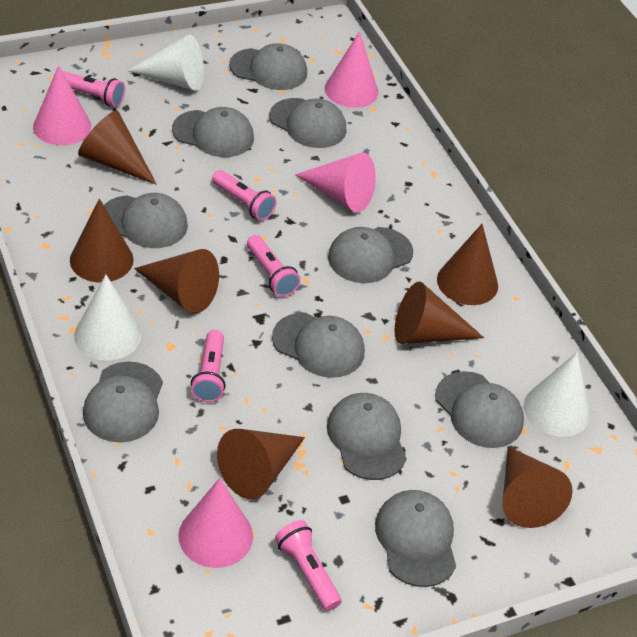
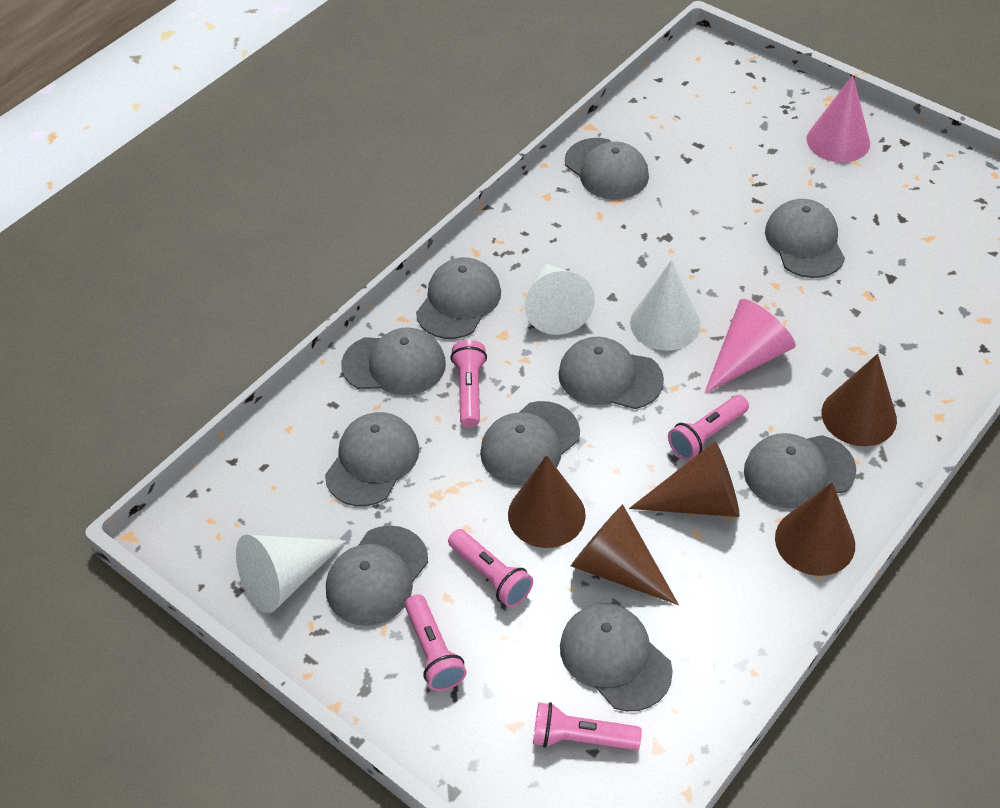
brown cone: [70,199,134,283] [78,111,157,185] [134,249,219,313] [217,429,305,499] [395,282,484,344] [437,224,498,305] [502,447,573,528] = 7 -> [508,455,586,548] [571,504,679,605] [629,441,740,517] [775,482,855,576] [822,354,897,446] = 5
pink cone: [33,65,91,145] [178,478,253,568] [295,153,376,213] [325,31,378,108] = 4 -> [705,299,796,393] [807,75,870,163] = 2

